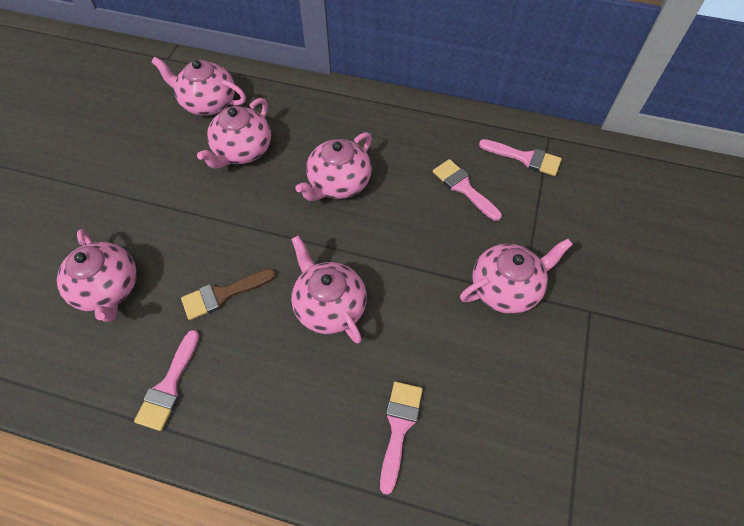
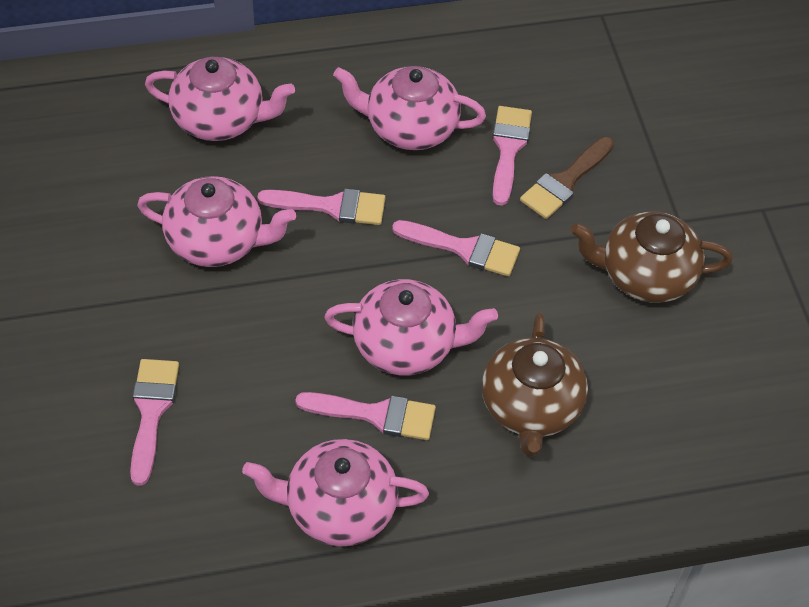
brown teapot: none = 0 -> [482,312,588,457] [570,211,732,303] = 2
pink brush: [134,330,200,431] [380,381,423,495] [433,159,502,221] [479,139,562,176] = 4 -> [130,359,179,486] [257,189,386,225] [295,392,436,440] [392,220,520,277] [492,106,532,206] = 5
pink teapot: [57,229,137,322] [151,57,246,116] [197,98,271,169] [291,235,367,344] [295,132,372,201] [460,239,573,314] = 6 -> [137,176,296,267] [145,57,295,141] [242,439,429,547] [324,279,498,375] [333,66,486,150] = 5

